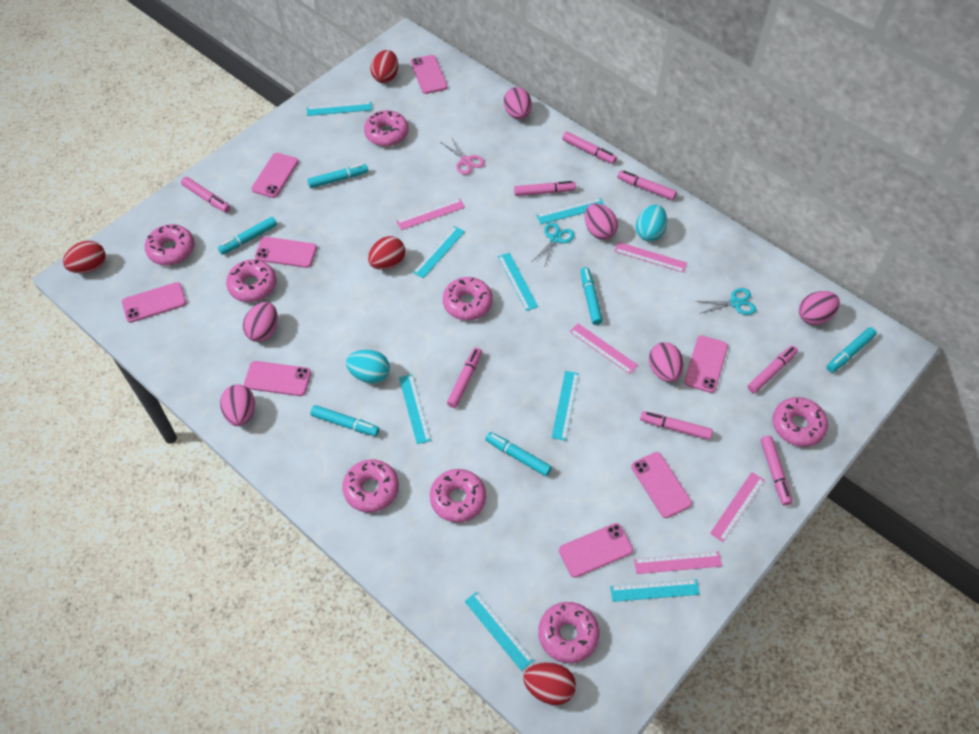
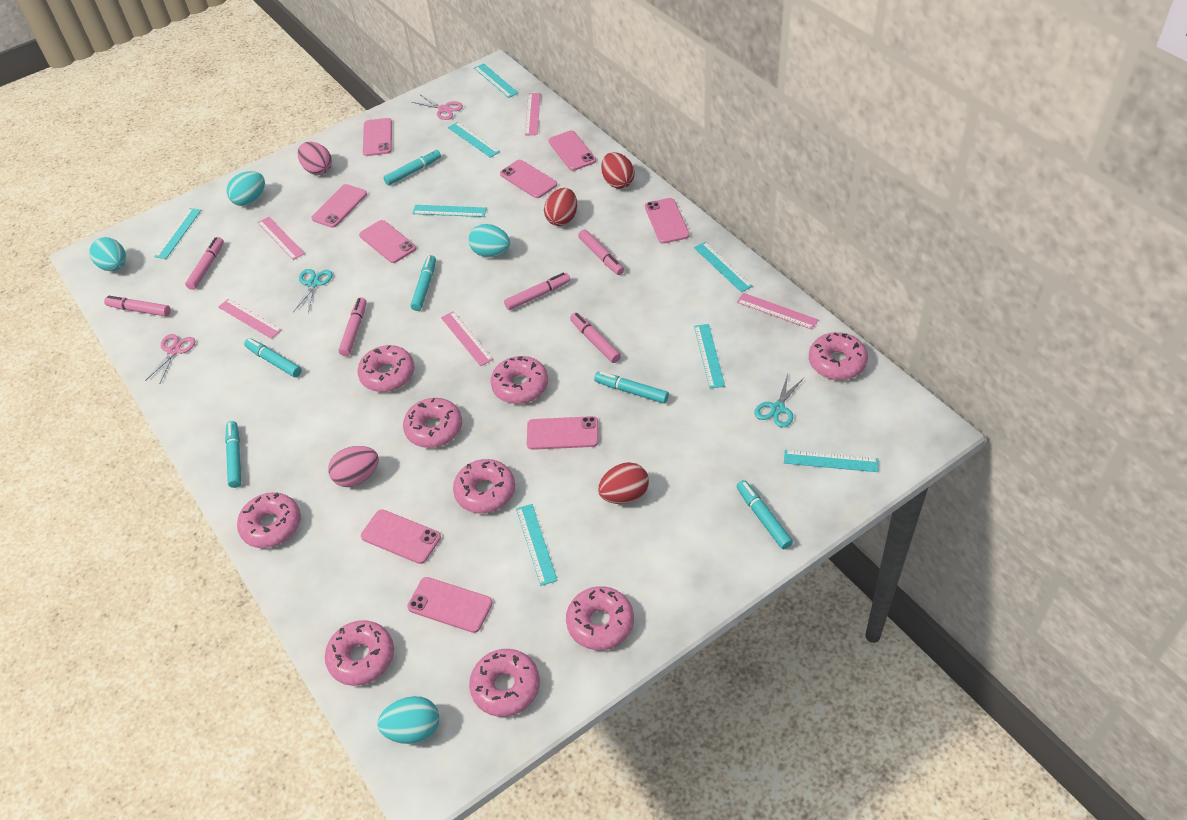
pink donut: [145,224,194,265] [226,259,276,302] [342,459,399,513] [364,110,409,146] [430,469,486,523] [443,277,493,320] [538,602,599,663] [772,397,828,447] = 8 -> [237,492,301,548] [325,620,394,686] [358,345,415,392] [403,398,462,448] [453,459,515,513] [469,649,540,717] [491,356,548,404] [566,586,634,650] [809,332,868,380] = 9
pink egg: [220,384,255,426] [243,302,278,342] [504,87,532,119] [585,203,618,240] [649,342,684,382] [799,291,840,325] = 6 -> [298,142,332,175] [328,446,379,487] = 2
pink marker: [181,177,230,213] [447,347,482,408] [514,181,576,196] [562,131,617,164] [617,170,677,200] [640,411,713,440] [748,345,798,393] [761,436,792,506] = 8 -> [104,296,171,316] [185,237,224,290] [339,297,367,356] [504,273,570,310] [570,313,621,363] [578,230,624,275] = 6
pink phone: [122,282,186,323] [244,361,311,396] [251,153,298,198] [255,237,317,268] [411,55,447,94] [559,523,633,578] [631,452,692,518] [684,335,728,393] = 8 -> [312,184,367,228] [359,220,416,263] [361,509,441,564] [363,118,392,156] [407,577,492,633] [500,160,557,198] [527,416,599,450] [549,131,596,171] [645,198,690,244] = 9
pink scissors: [440,136,485,175] = 1 -> [145,334,195,383] [412,95,463,120] = 2
red egg: [63,241,106,273] [368,236,405,270] [370,50,398,83] [523,662,576,705] = 4 -> [544,188,577,226] [598,462,649,504] [601,152,634,189] = 3
turquoise egg: [346,350,390,384] [636,205,667,241] = 2 -> [89,237,126,271] [226,171,265,206] [377,696,439,744] [469,224,510,257] = 4

